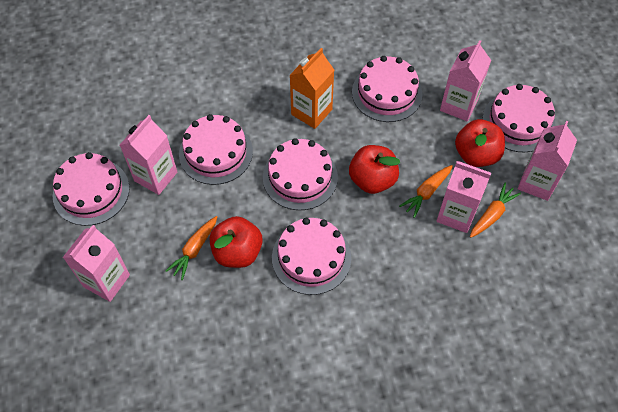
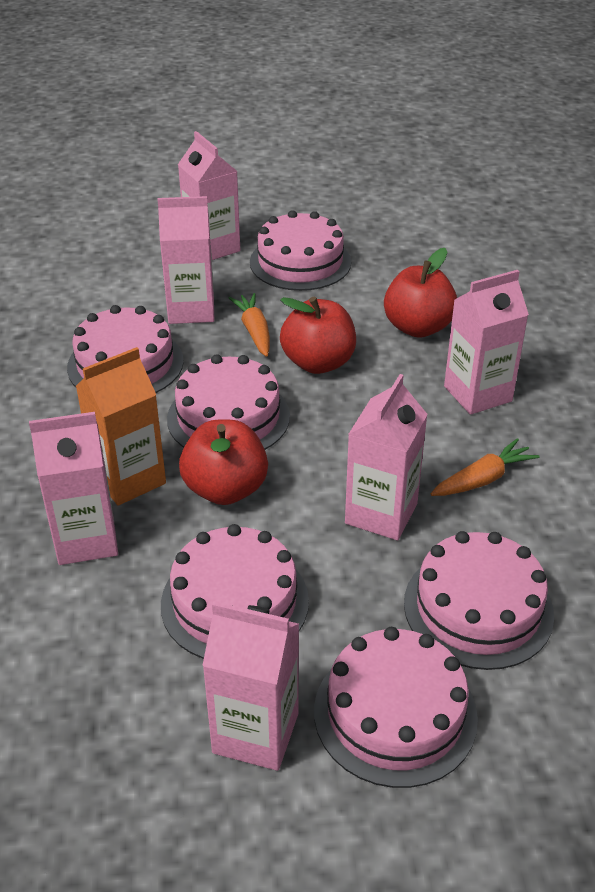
orange carrot: [166,216,217,280] [399,165,453,218] [470,183,521,238] = 3 -> [229,293,270,357] [430,438,539,496] = 2
pink carton: [63,225,130,302] [120,115,177,195] [437,161,491,233] [440,40,491,121] [518,121,577,201] = 5 -> [29,412,118,565] [157,196,215,324] [178,131,240,260] [202,601,299,771] [345,374,428,540] [444,270,529,415] = 6

